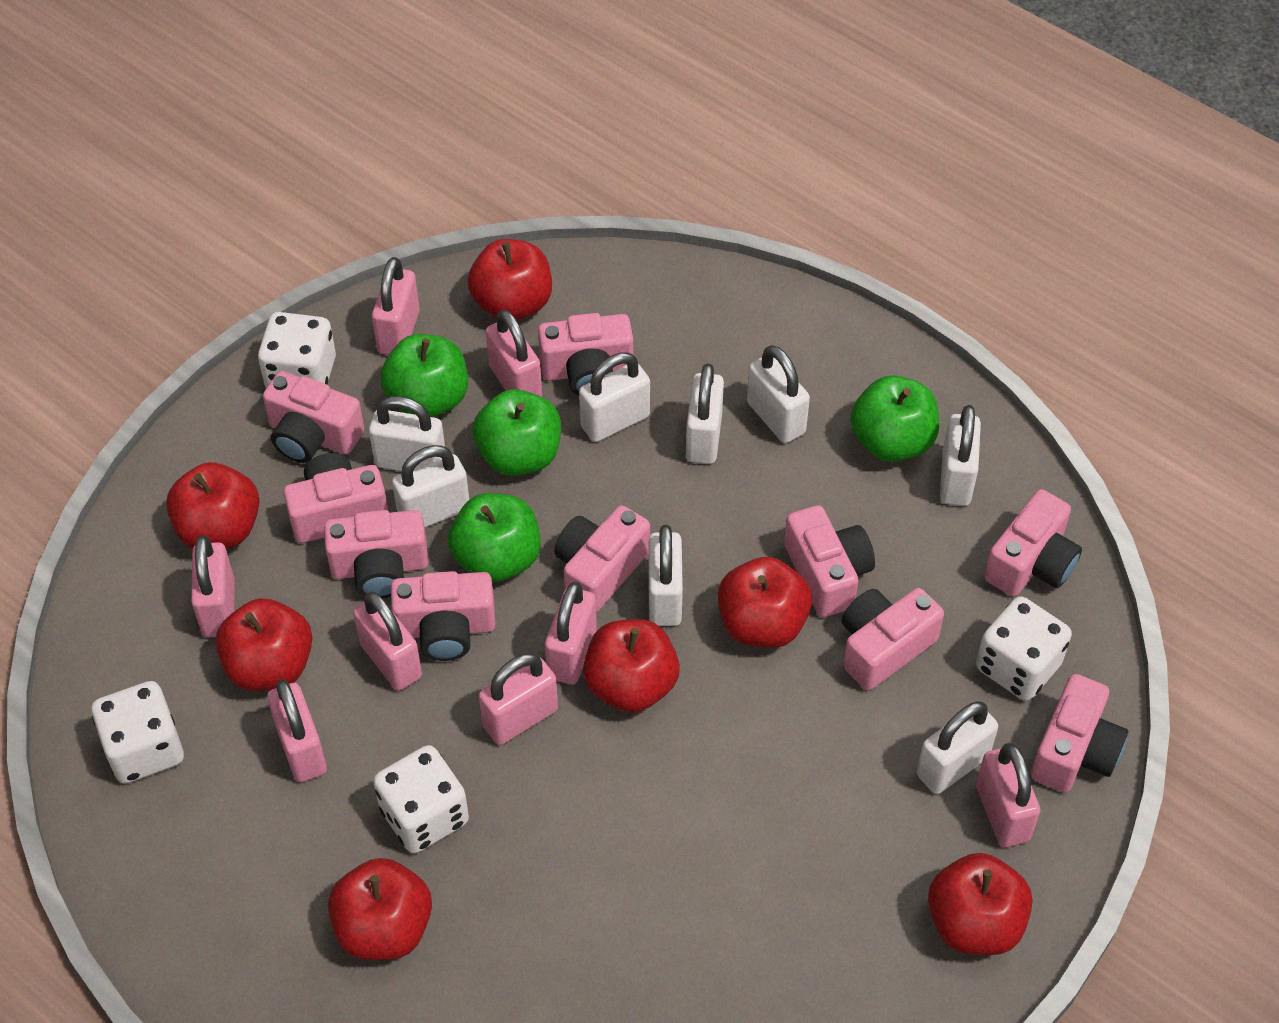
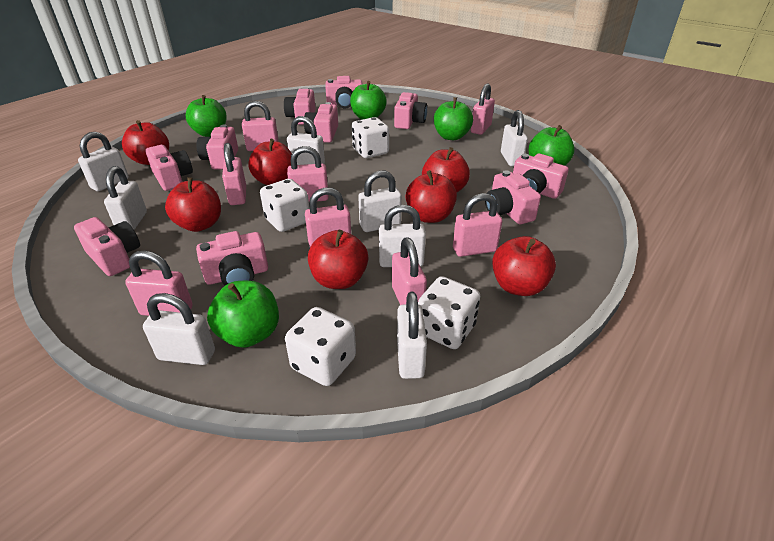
green apple: [380,334,468,417] [448,493,540,582] [472,389,561,476] [850,376,939,462] = 4 -> [186,95,227,137] [207,281,279,348] [350,81,387,120] [434,97,473,140] [529,125,575,166] = 5

